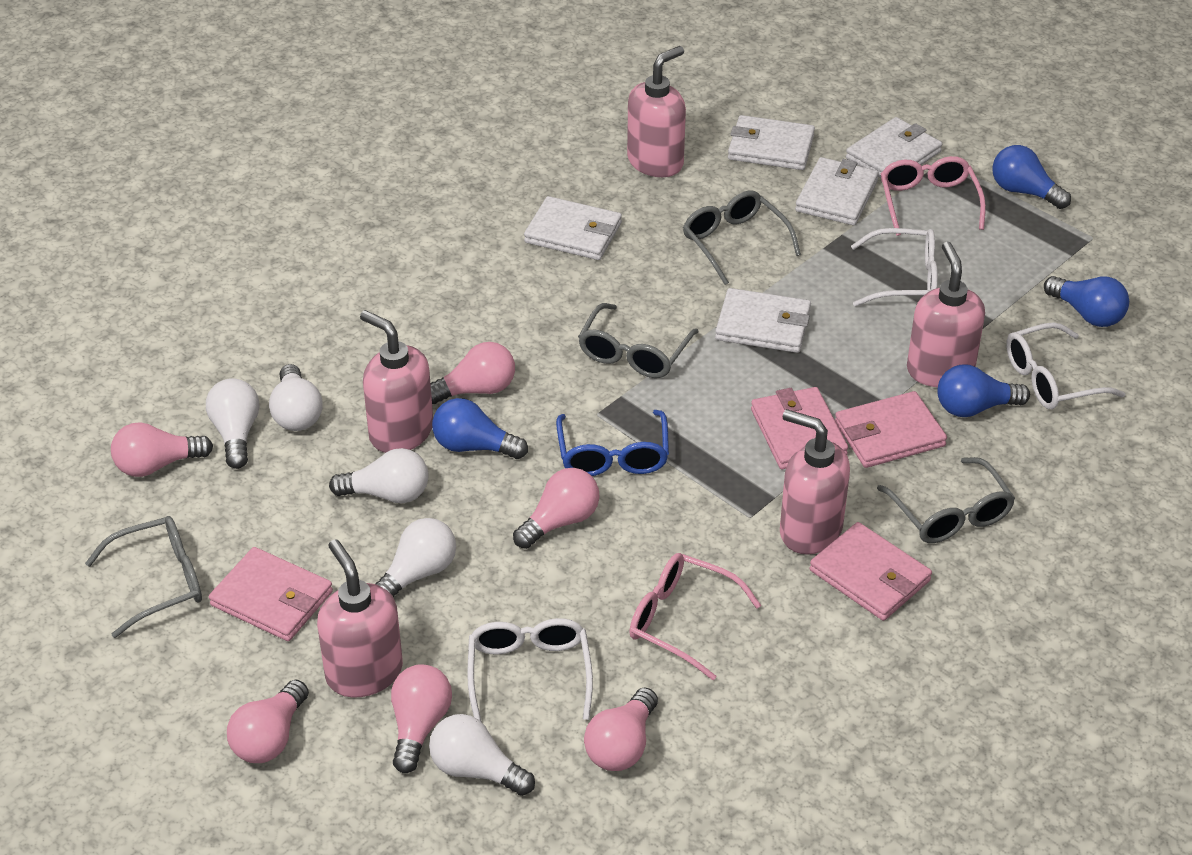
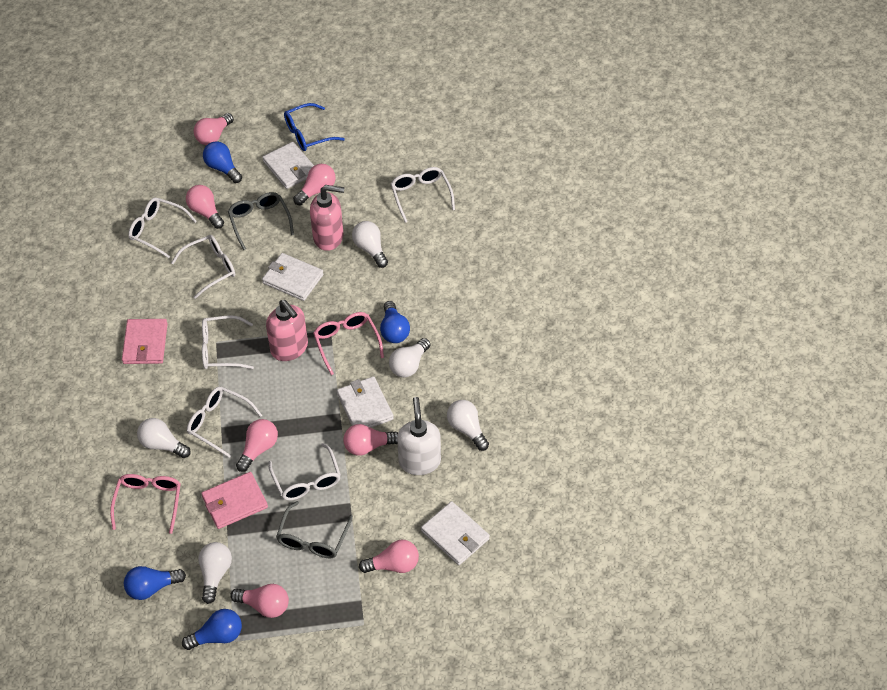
grey glasses: [85,516,202,638] [578,303,699,378] [683,190,801,285] [877,457,1015,543] = 4 -> [228,192,294,250] [276,501,353,558] = 2
pink light bulb: [111,422,213,477] [227,680,309,763] [391,664,452,773] [431,342,515,404] [513,468,600,549] [584,688,658,771] = 6 -> [186,185,224,229] [194,113,234,145] [230,584,289,618] [236,419,278,472] [293,164,336,205] [343,424,398,455] [359,540,419,573] = 7
pink soap dispenser: [317,539,403,697] [360,310,433,453] [627,46,686,177] [780,409,850,554] [907,242,985,387] = 5 -> [266,300,308,361] [310,185,345,251] = 2
pink wallet: [209,547,333,641] [751,387,848,469] [810,522,932,621] [835,391,947,468] = 4 -> [122,319,168,364] [201,472,268,529] = 2
white glasses: [467,618,593,722] [851,228,938,307] [1006,322,1125,409] = 3 -> [128,197,197,258] [171,235,235,299] [187,387,262,458] [202,316,254,369] [268,443,341,501] [391,167,455,223] = 6
white soap dispenser: none = 0 -> [397,397,441,475] = 1
white wallet: [524,196,622,260] [715,288,811,353] [728,115,815,170] [795,157,879,225] [846,117,942,178] = 5 -> [262,142,314,189] [262,253,324,301] [337,376,394,428] [421,501,490,565] = 4

